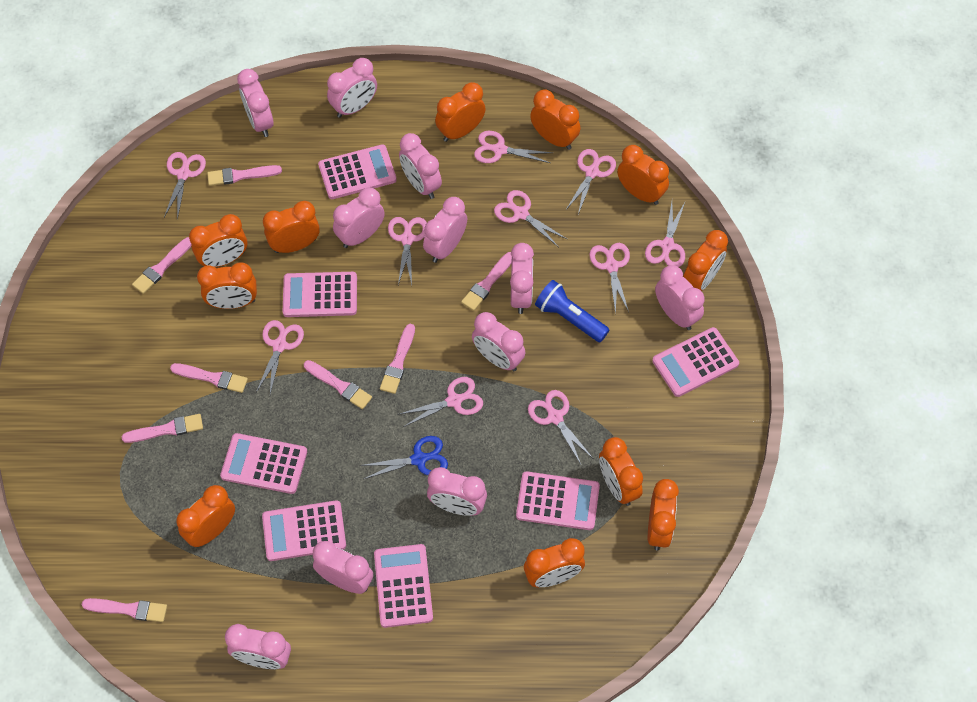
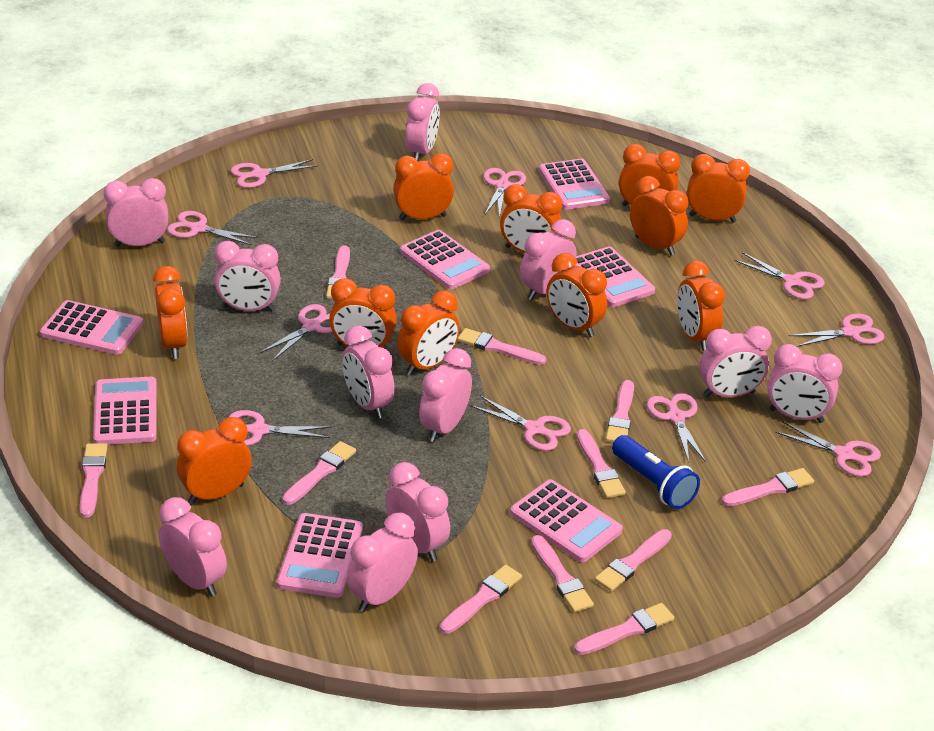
blue scissors: [360,436,448,479] = 1 -> none = 0
pink brush: [82,598,167,622] [122,414,203,443] [132,237,192,294] [170,363,248,393] [207,165,282,186] [304,360,372,409] [380,324,415,394] [461,252,512,311] = 8 -> [80,443,108,518] [282,441,356,505] [326,245,350,299] [440,565,522,634] [457,328,546,365] [531,535,594,613] [574,603,674,655] [577,429,626,498] [595,529,672,592] [606,380,634,443] [722,468,814,506] = 11

